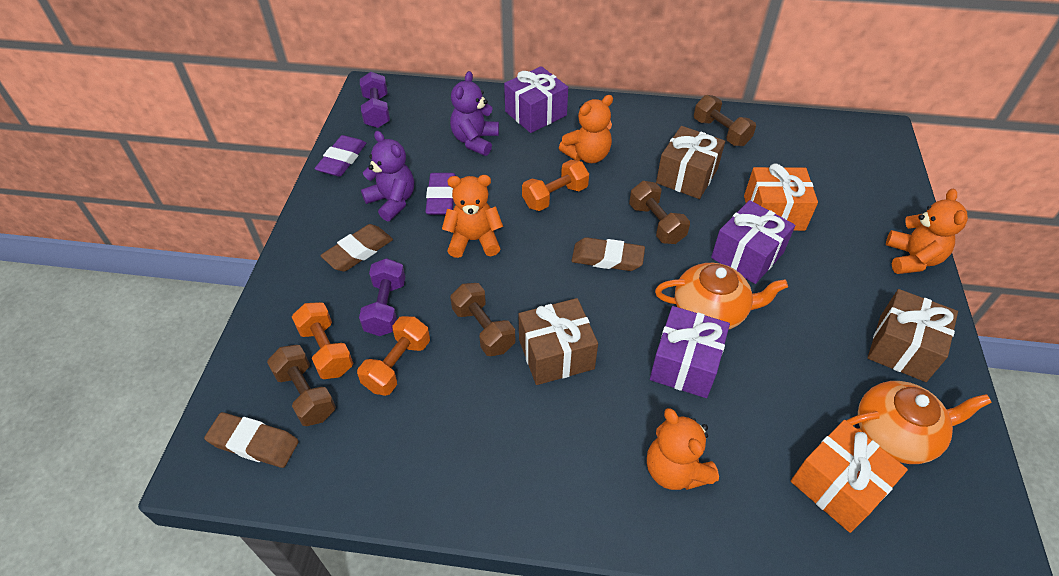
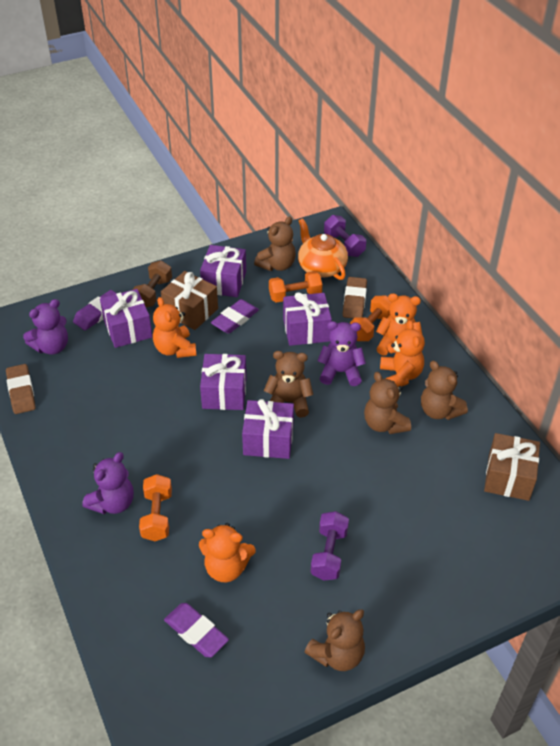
brown dumbbell: [267,345,336,426] [450,283,515,356] [629,181,690,244] [694,95,756,146] = 4 -> [133,260,172,308] = 1
brown eraser: [204,412,299,468] [320,224,393,271] [571,237,645,271] = 3 -> [6,364,36,414] [343,277,367,319] = 2
brown gift: [518,298,598,385] [656,126,725,199] [868,289,958,382] = 3 -> [161,271,218,330] [484,433,540,501] = 2
brown teddy bear: none = 0 -> [254,216,296,271] [264,351,313,418] [305,609,365,671] [364,372,411,434] [421,361,468,420] = 5
orange gift: [744,164,818,231] [791,420,908,533] = 2 -> none = 0
orange teapot: [655,263,788,329] [846,381,992,464] = 2 -> [298,218,348,280] = 1
purple eraser: [315,135,366,177] [425,173,456,215] = 2 -> [73,290,117,331] [164,603,229,657] [211,299,259,334] = 3
purple gift: [504,66,568,133] [650,306,730,398] [711,200,795,284] = 3 -> [100,289,152,348] [200,245,246,297] [200,354,247,410] [242,399,294,459] [283,292,332,346] = 5
purple teddy bear: [361,131,414,222] [450,71,499,156] = 2 -> [23,299,68,355] [82,452,134,514] [318,321,366,386] = 3

